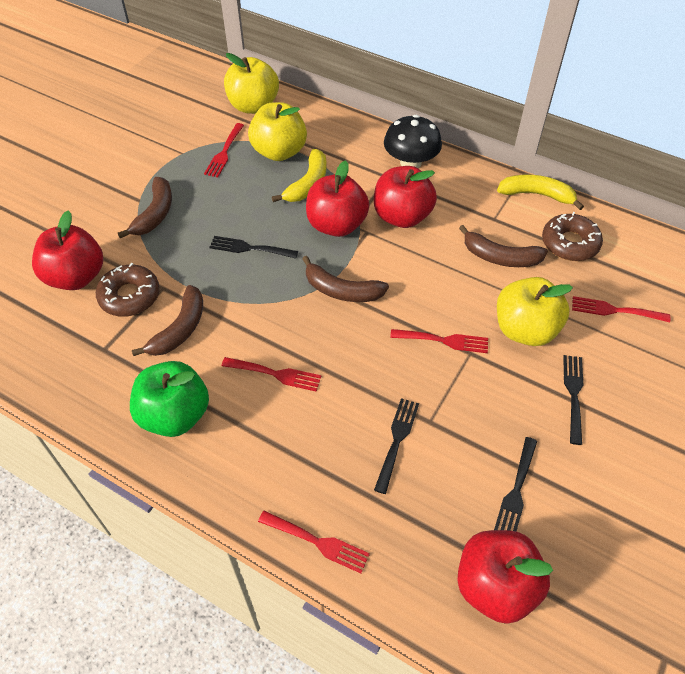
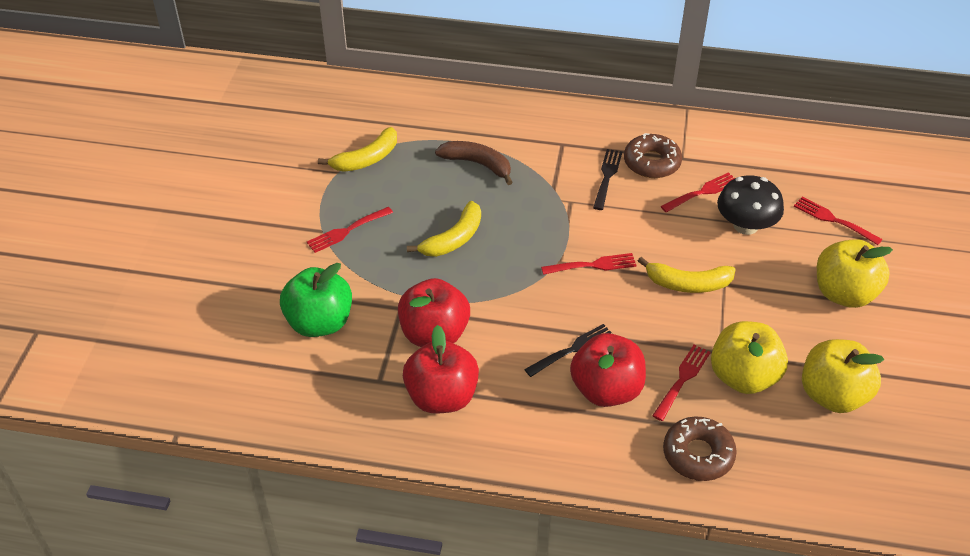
black fork: [209,236,298,259] [374,398,419,494] [494,437,537,531] [563,355,583,445] = 4 -> [524,324,611,377] [593,149,622,210] = 2
brown banana: [118,177,172,238] [132,285,203,356] [303,256,389,302] [459,225,548,267] = 4 -> [435,141,513,185] = 1
red apple: [32,211,103,290] [306,160,369,237] [374,166,437,228] [457,530,553,624] = 4 -> [398,278,470,347] [403,325,479,414] [570,333,646,407] = 3
yellow banana: [272,149,327,202] [497,175,584,210] = 2 -> [318,127,397,172] [407,201,481,257] [638,257,736,293] = 3

